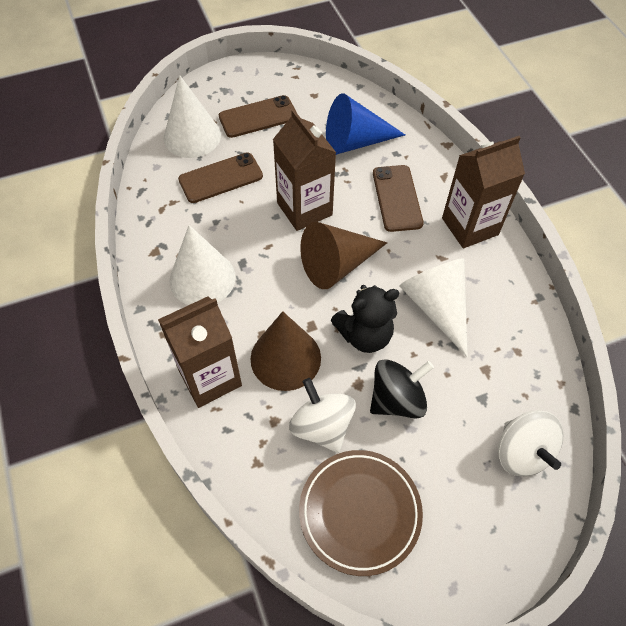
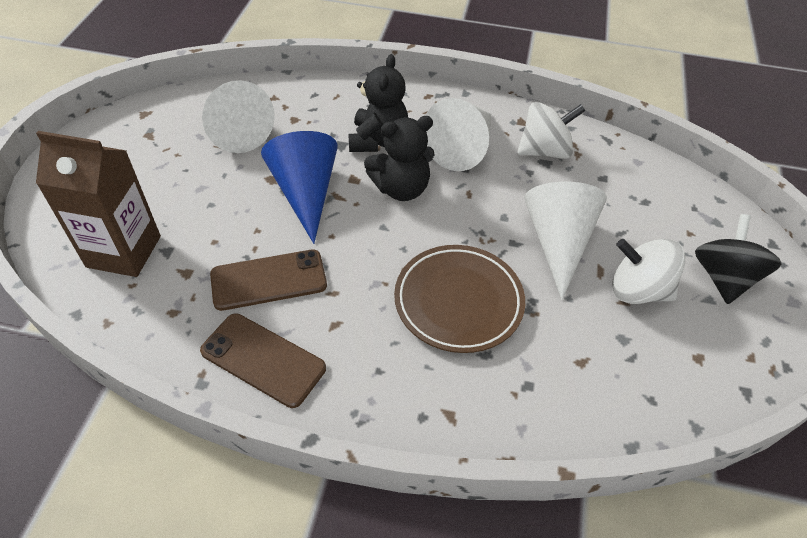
black teddy bear: [331,285,399,353] = 1 -> [348,54,408,152] [364,116,434,201] = 2
brown carton: [158,296,242,408] [273,109,336,231] [442,136,525,248] = 3 -> [36,131,161,277] = 1
brown cone: [251,311,321,391] [300,222,387,289] = 2 -> none = 0
brown phone: [178,153,263,203] [219,95,297,138] [373,165,424,232] = 3 -> [200,313,326,408] [210,250,327,311] = 2

